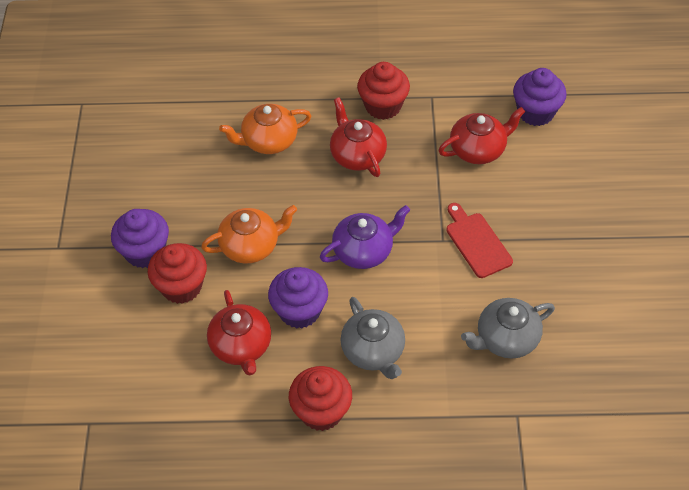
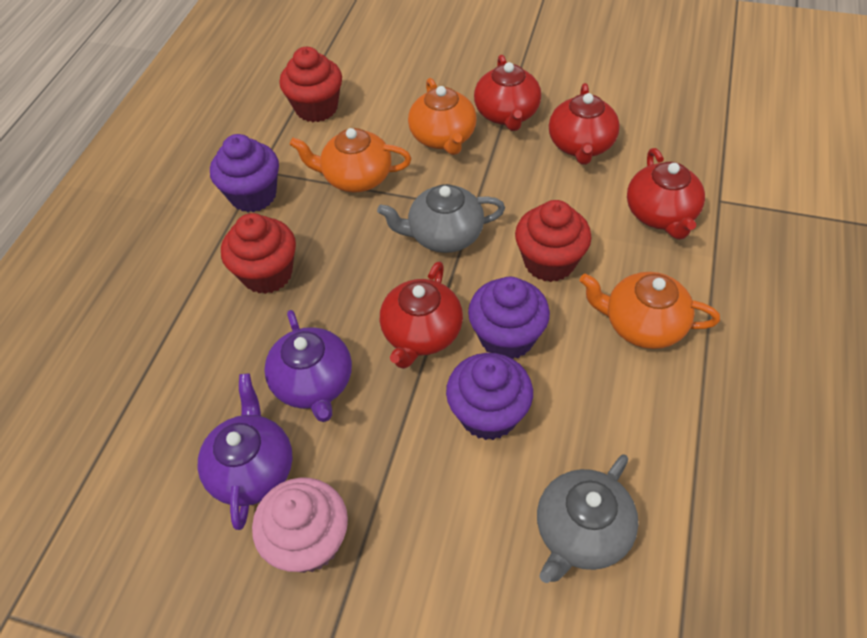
orange teapot: [201,205,297,263] [219,104,311,154] = 2 -> [289,128,411,193] [408,78,477,155] [579,272,720,349] = 3
pink cupcake: none = 0 -> [252,478,348,573] = 1
purple teapot: [320,205,410,269] = 1 -> [198,373,293,530] [264,310,352,422] = 2
red cutting board: [446,203,513,278] = 1 -> none = 0
red teapot: [207,290,271,376] [330,97,387,177] [438,107,525,164] = 3 -> [380,261,463,369] [474,55,541,131] [549,83,620,165] [627,148,705,240] = 4

